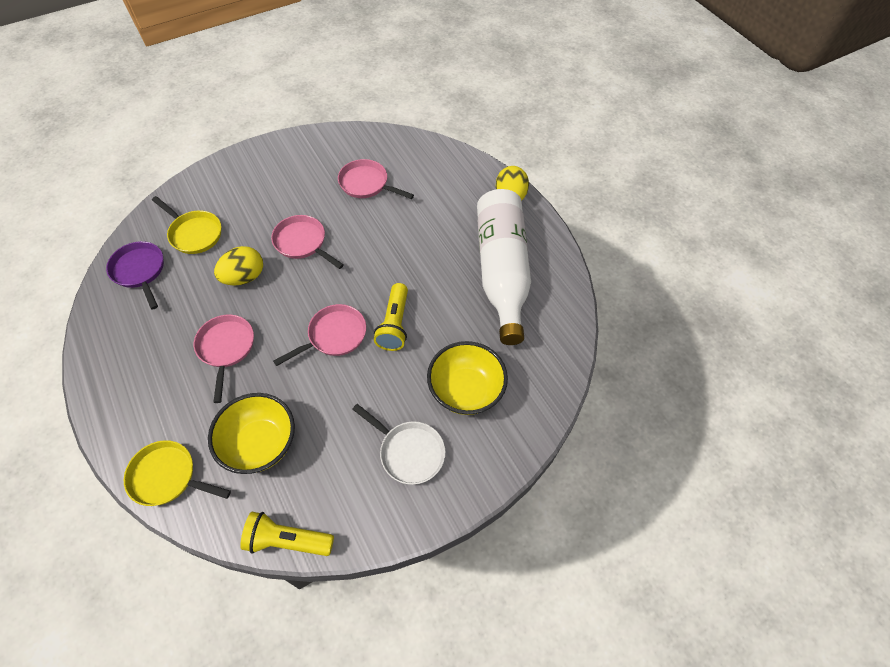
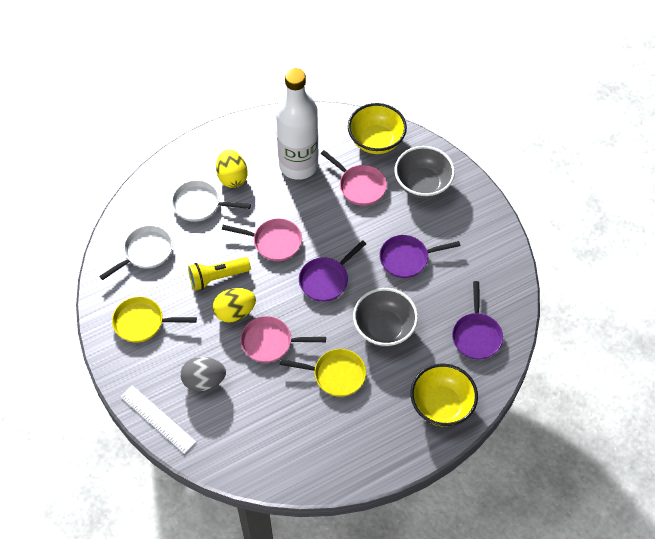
grey bowl: none = 0 -> [353,288,418,347] [394,146,455,199] = 2
grey egg: none = 0 -> [180,357,226,391] = 1
pink pan: [194,315,254,403] [271,215,344,269] [273,304,366,366] [338,159,414,199] = 4 -> [222,218,302,261] [241,316,326,363] [321,150,387,206] = 3
purple pan: [106,241,164,310] = 1 -> [299,240,366,302] [379,235,461,278] [452,281,503,360] = 3
white pan: [352,404,446,485] = 1 -> [100,225,173,280] [172,180,251,222] = 2
white ruler: none = 0 -> [120,385,196,454] = 1
yellow flashlight: [240,512,334,556] [374,283,408,351] = 2 -> [188,257,251,290] = 1

